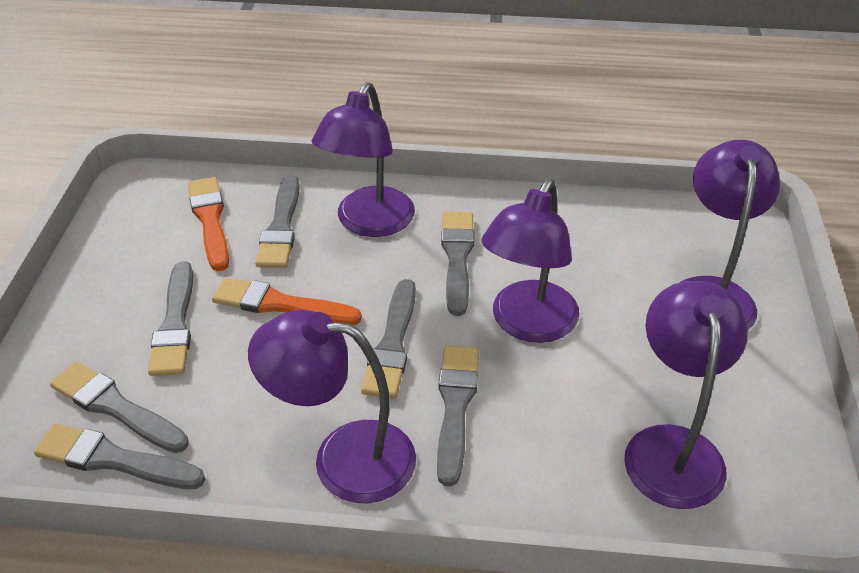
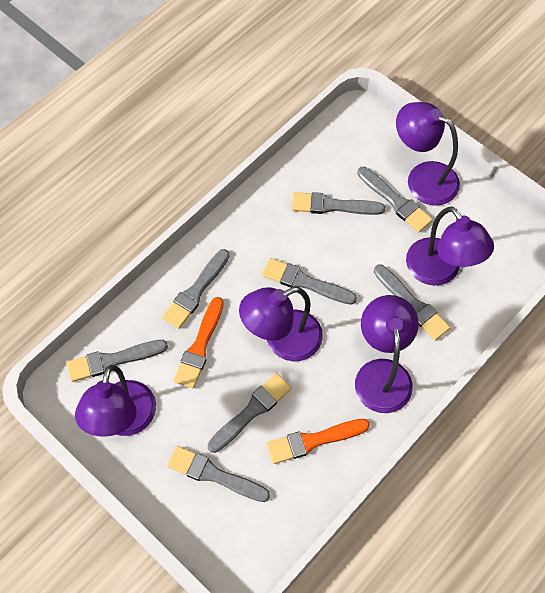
grey brush: [34,424,206,489] [50,361,189,453] [148,261,193,376] [255,175,300,268] [361,279,416,398] [437,345,479,486] [441,212,474,316] = 7 -> [67,340,168,382] [162,249,230,329] [167,446,270,502] [208,373,292,453] [262,258,357,305] [292,192,385,215] [357,167,433,232] [374,265,451,341] = 8

